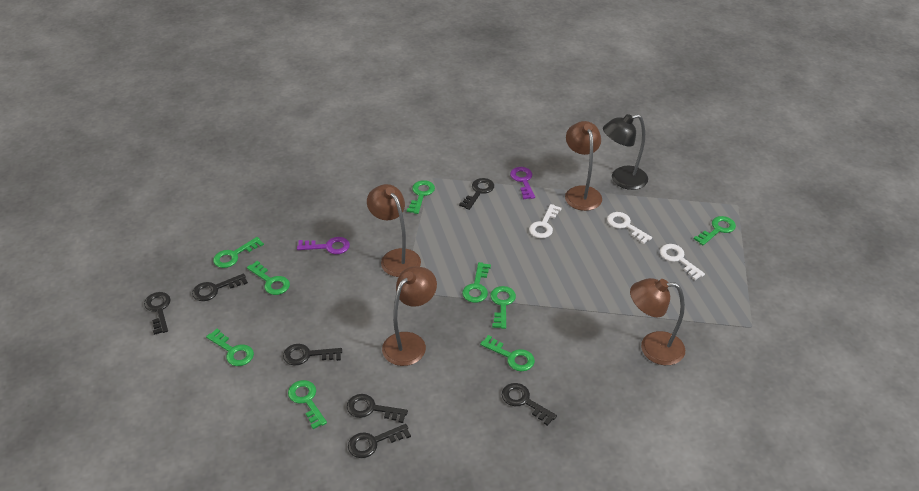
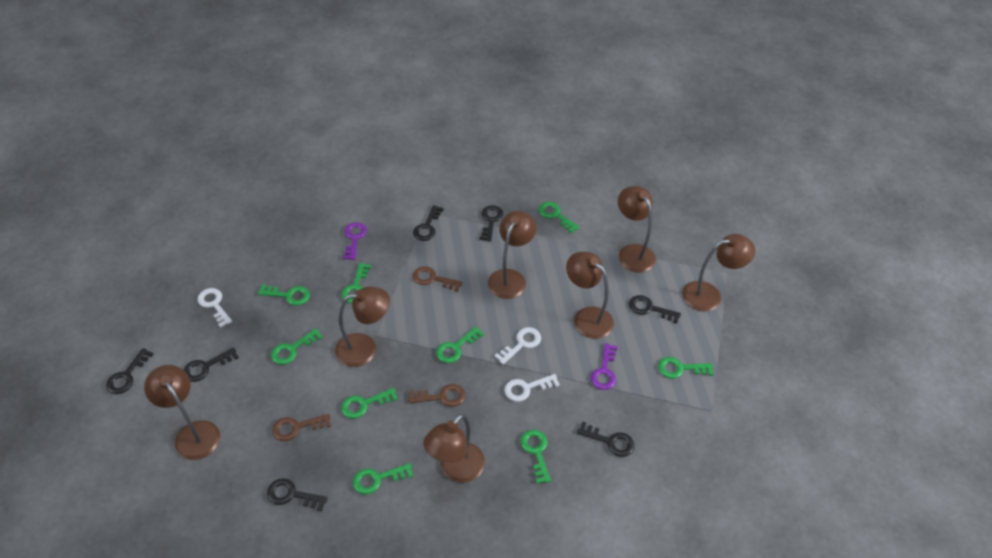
black lamp: [603,114,648,190] = 1 -> none = 0
brown key: none = 0 -> [272,414,331,441] [409,384,466,407] [412,266,462,292] = 3
brown lamp: [367,184,421,277] [382,266,437,366] [565,121,602,211] [630,278,685,365] = 4 -> [144,365,220,460] [335,287,390,367] [423,414,485,483] [488,211,536,299] [566,252,614,339] [618,186,656,273] [683,234,755,312] = 7

